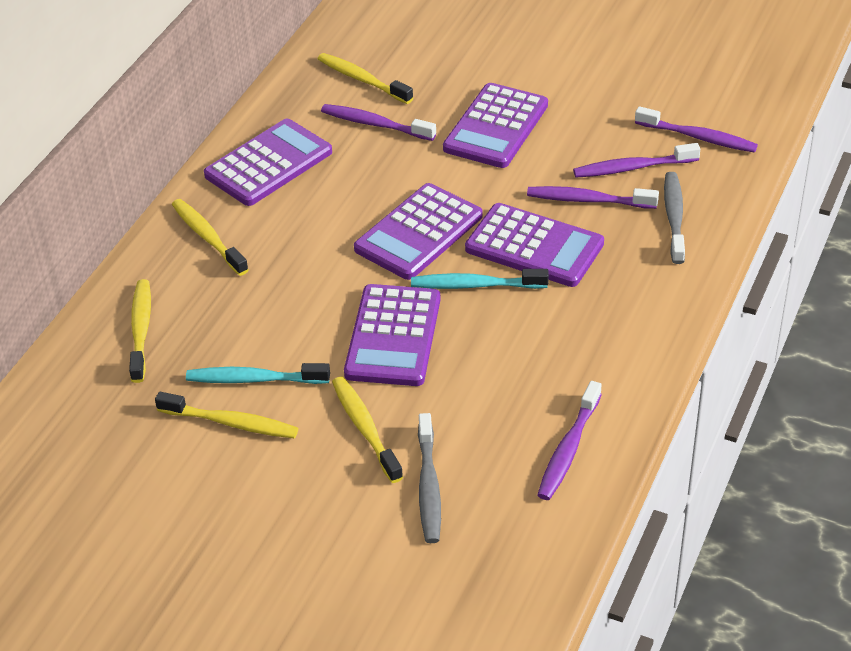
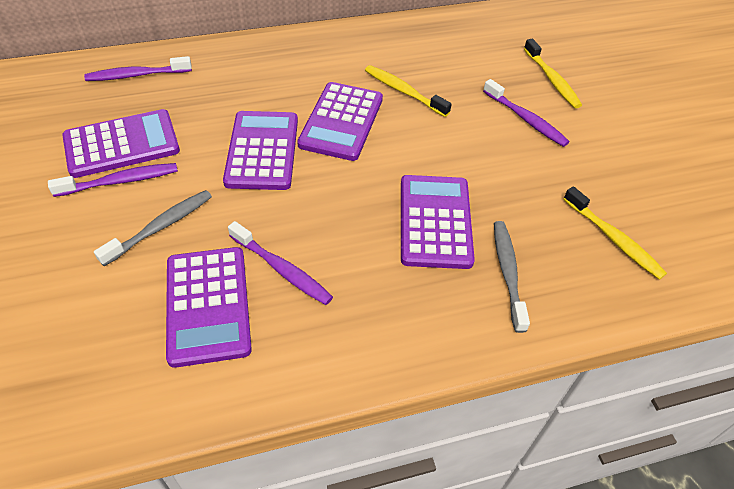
purple toothbrush: [321,104,436,141] [527,186,659,209] [537,381,602,500] [573,143,700,178] [635,106,758,153] = 5 -> [48,163,178,197] [84,56,192,81] [228,221,333,305] [483,79,569,147] = 4
turquoise toothbrush: [186,363,330,384] [411,269,549,289] = 2 -> none = 0
yellow toothbrush: [129,279,151,383] [155,392,298,438] [172,199,249,276] [318,53,413,104] [332,377,403,483] = 5 -> [365,65,452,117] [524,39,582,108] [564,187,667,280] = 3

